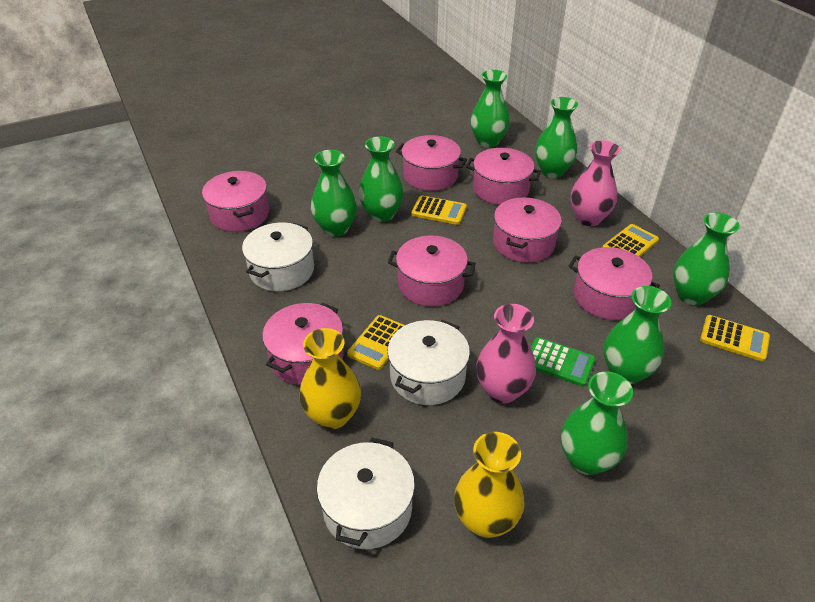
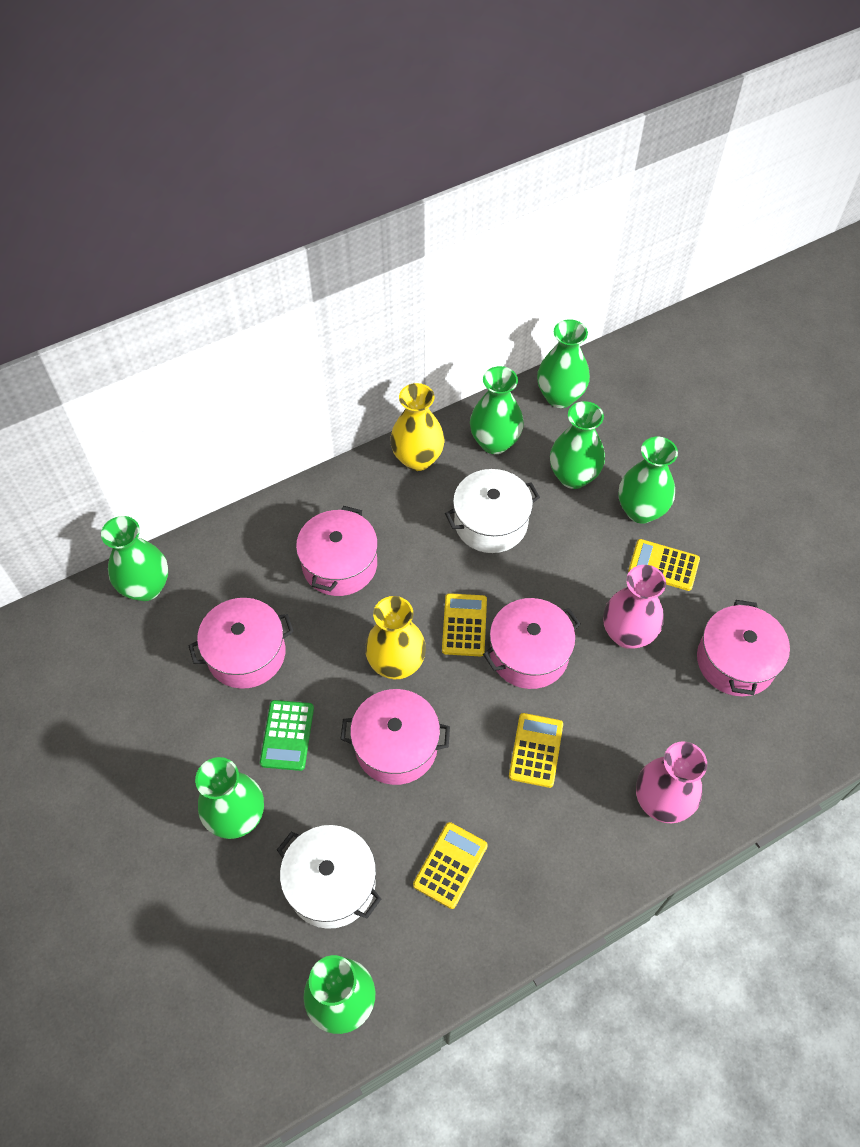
pink pot: [202,171,269,232] [262,303,344,385] [388,235,476,306] [396,135,467,191] [466,148,541,205] [493,197,562,263] [569,247,660,320] = 7 -> [188,598,294,689] [296,506,378,596] [340,689,450,785] [483,598,580,689] [697,600,790,696] = 5
white pot: [242,222,314,291] [317,438,415,549] [387,320,470,405] = 3 -> [277,825,381,929] [445,469,540,553] = 2

